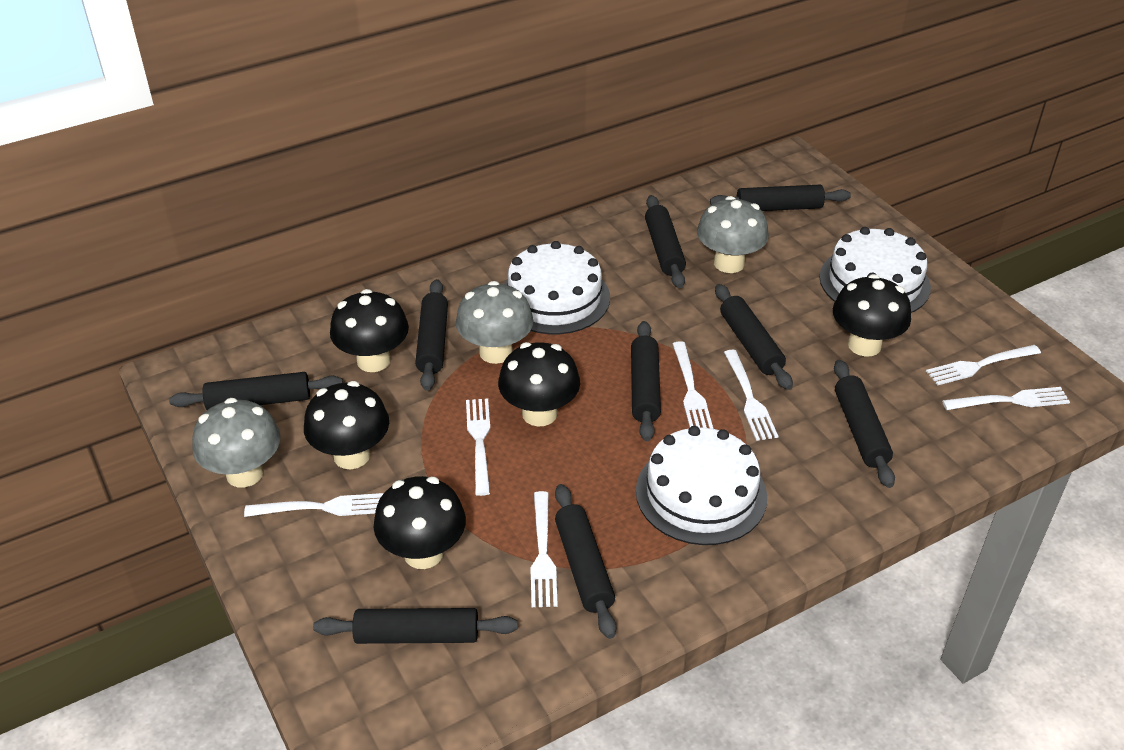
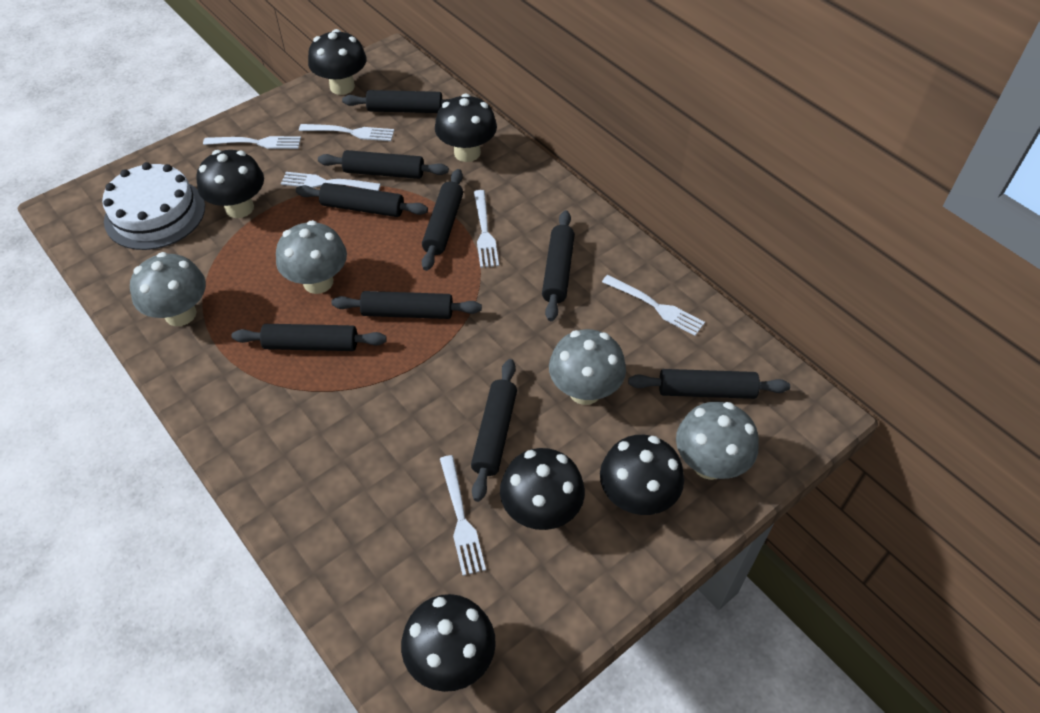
black mushroom: [304,381,389,469] [330,289,409,372] [373,476,466,569] [498,342,580,427] [833,274,911,356] = 5 -> [196,150,264,218] [308,29,366,95] [401,594,496,692] [435,94,497,162] [500,448,585,530] [600,435,684,515] = 6
grey mushroom: [192,398,280,487] [456,281,533,364] [697,196,769,273] = 3 -> [130,252,206,326] [276,220,347,294] [549,329,626,405] [676,402,759,480] = 4
white cake: [504,241,610,334] [636,426,767,545] [819,227,931,313] = 3 -> [102,162,205,250] = 1
white fork: [244,493,384,517] [466,399,490,496] [531,491,558,607] [673,341,713,429] [724,350,778,441] [926,345,1041,385] [942,387,1070,410] = 7 -> [203,136,301,149] [281,172,381,191] [299,124,394,141] [440,455,486,576] [474,190,499,268] [602,275,705,336] = 6

